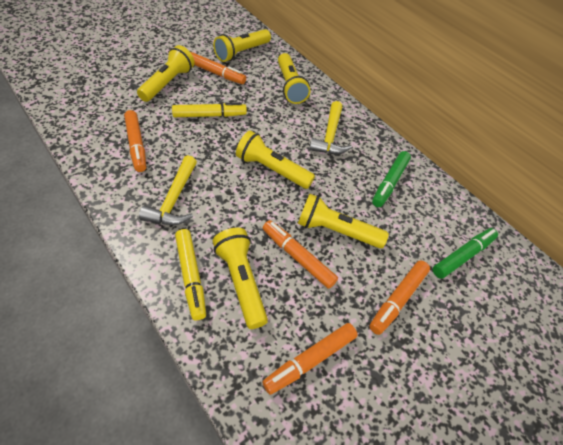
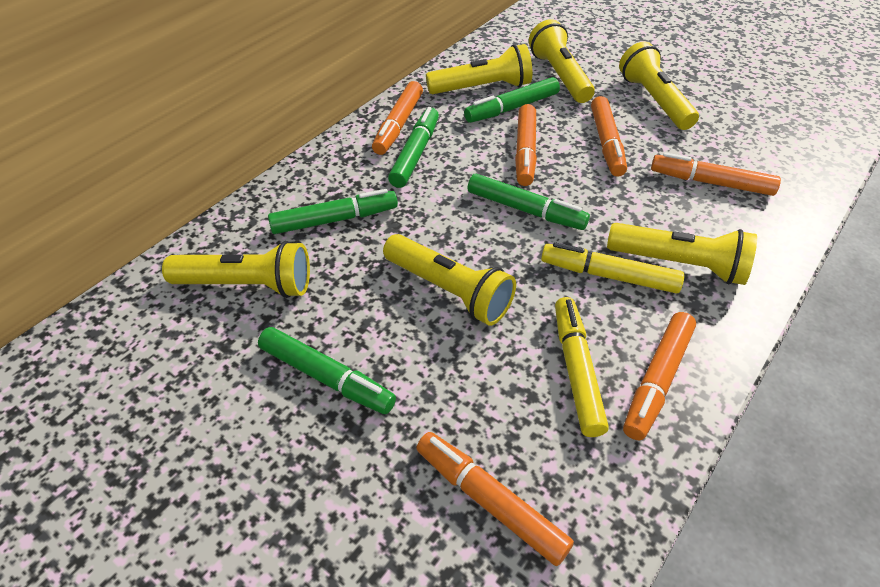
green marker: [372,151,411,207] [433,228,498,279] = 2 -> [258,327,396,414] [268,189,398,234] [388,107,439,188] [464,77,560,123] [468,174,590,230] = 5
orange marker: [124,110,146,172] [190,52,246,84] [262,323,358,395] [263,220,338,289] [369,261,430,335] = 5 -> [372,81,423,155] [416,432,574,566] [515,104,537,186] [591,96,627,177] [623,312,696,440] [651,152,781,196] = 6
yellow hammer: [139,155,197,225] [309,101,352,154] = 2 -> none = 0

